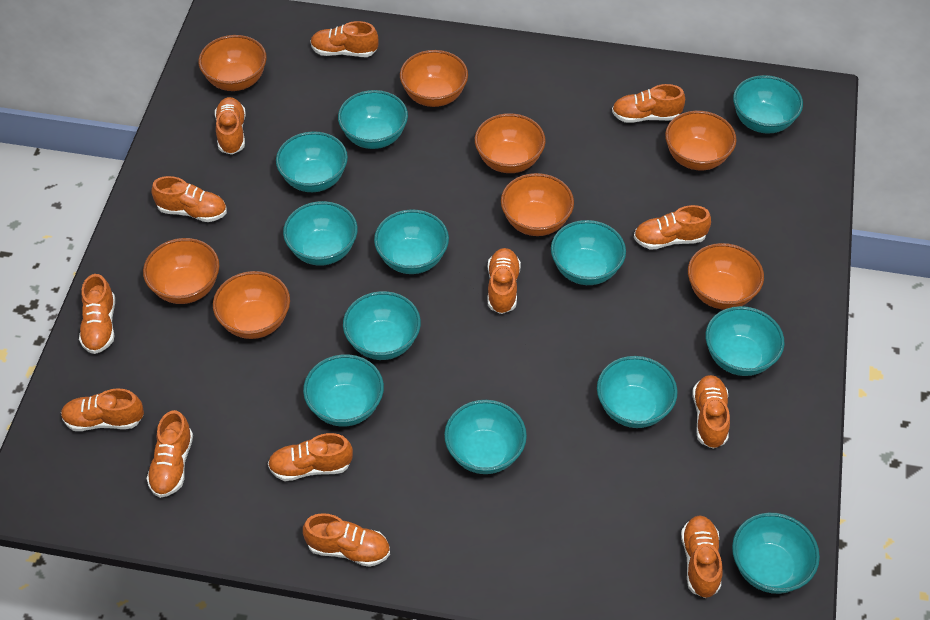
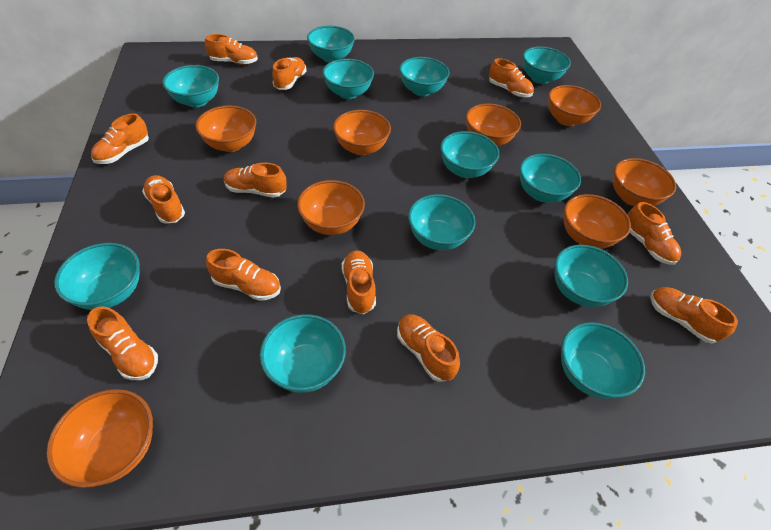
orange shoe: [61,388,144,431] [79,274,115,354] [146,410,193,498] [152,176,227,222] [215,97,246,155] [268,433,353,481] [303,513,390,567] [310,21,379,57] [488,248,521,314] [612,84,685,123] [634,205,711,250] [681,515,723,598] [693,375,730,449] = 13 -> [87,306,158,380] [91,113,149,164] [142,175,185,224] [205,34,258,65] [206,249,281,301] [224,163,287,198] [272,57,307,90] [342,250,376,314] [397,314,460,382] [489,58,534,97] [628,202,681,265] [650,287,738,343] = 12

